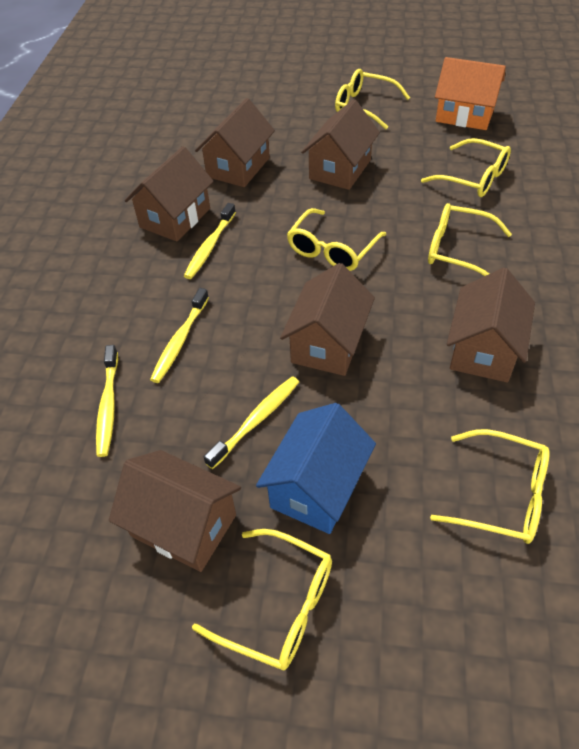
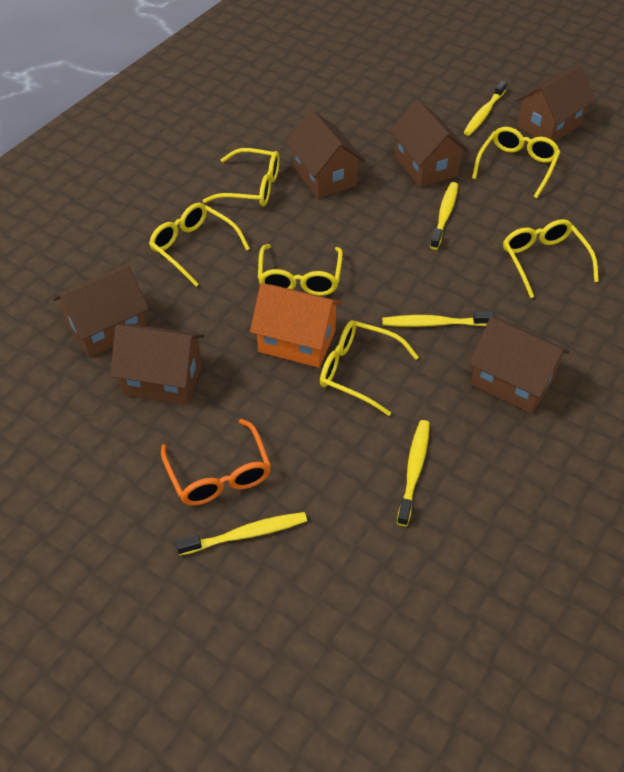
blue house: [256,403,376,534] = 1 -> none = 0
orange glasses: none = 0 -> [161,419,271,506] = 1
yellow toothbrush: [96,345,118,457] [150,288,209,383] [184,203,236,279] [204,376,299,469] = 4 -> [176,512,307,555] [382,311,495,327] [397,420,430,526] [430,182,458,250] [464,80,507,136] = 5

